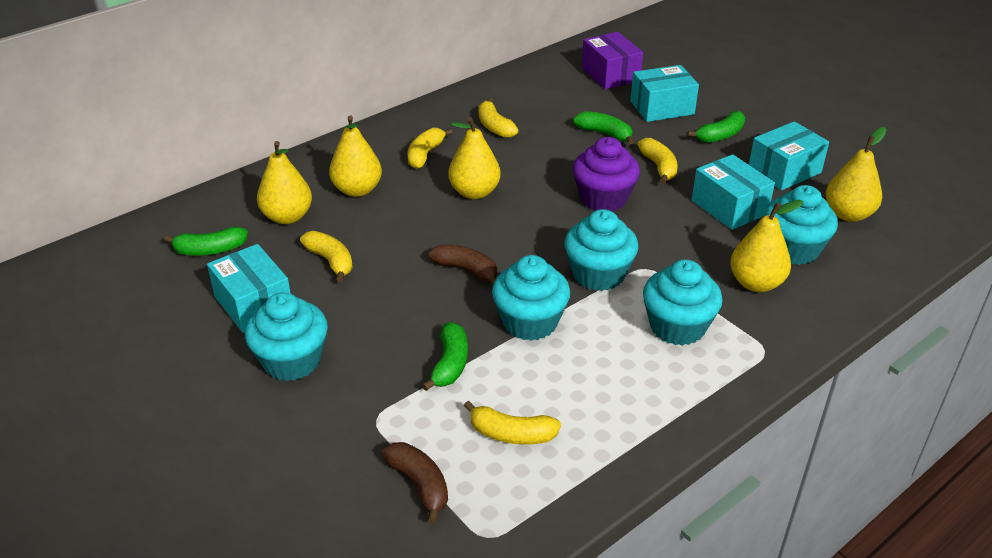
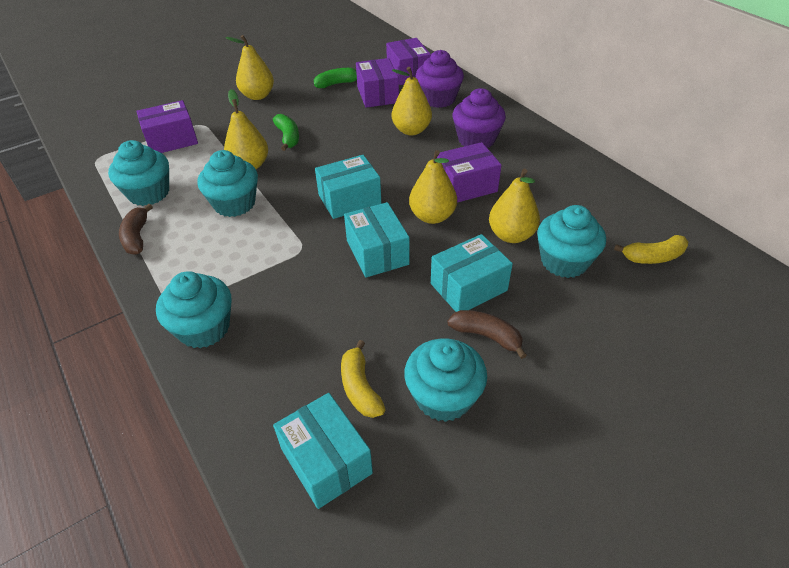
green banana: [164,227,248,256] [422,322,468,391] [573,111,634,144] [688,111,745,143] = 4 -> [273,114,299,151] [314,68,357,88] = 2
purple box: [582,32,643,89] = 1 -> [136,100,198,153] [356,58,399,108] [386,38,431,85] [437,142,502,203] = 4
purple cupcake: [573,137,640,211] = 1 -> [416,50,464,108] [453,88,506,148] = 2
yellow banana: [300,231,353,282] [407,128,452,169] [464,401,561,445] [478,98,519,138] [638,138,677,184] = 5 -> [341,340,386,418] [614,235,688,264] = 2

